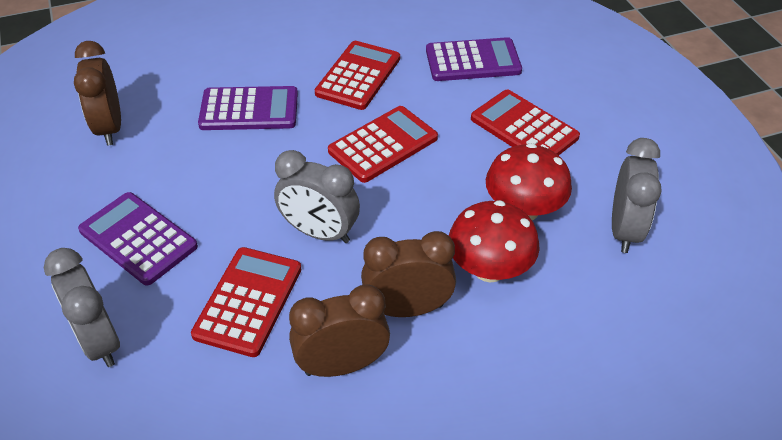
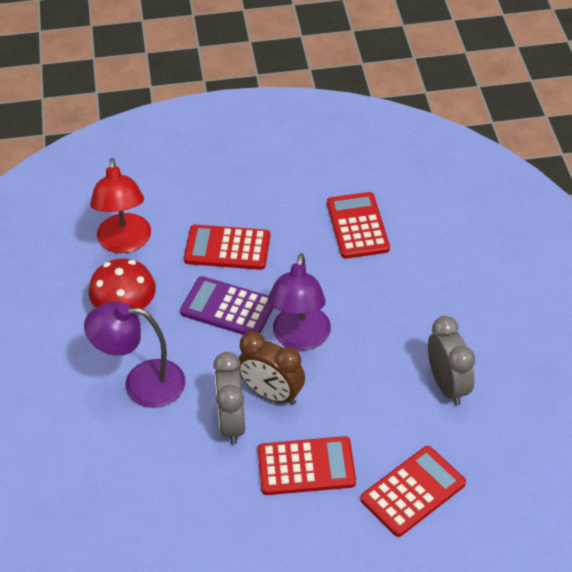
brown clock: [74,41,121,146] [289,285,390,377] [361,231,456,317] = 3 -> [239,331,305,405] = 1
grey clock: [44,248,120,367] [274,150,360,243] [612,138,662,253] = 3 -> [213,352,245,444] [428,316,475,406] = 2
purple calculator: [78,192,198,286] [198,86,298,130] [426,37,522,81] = 3 -> [180,276,274,335] = 1
purple lamp: none = 0 -> [84,302,185,408] [268,253,331,350] = 2
red lamp: none = 0 -> [90,158,151,253] = 1
red mushroom: [449,200,540,282] [486,143,572,220] = 2 -> [88,259,156,309] = 1

